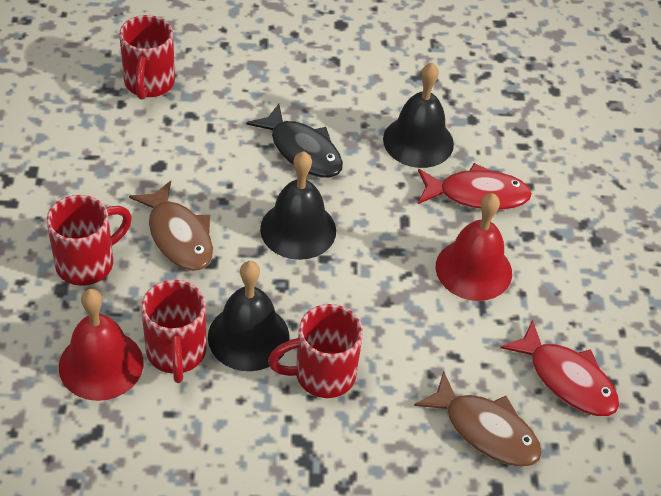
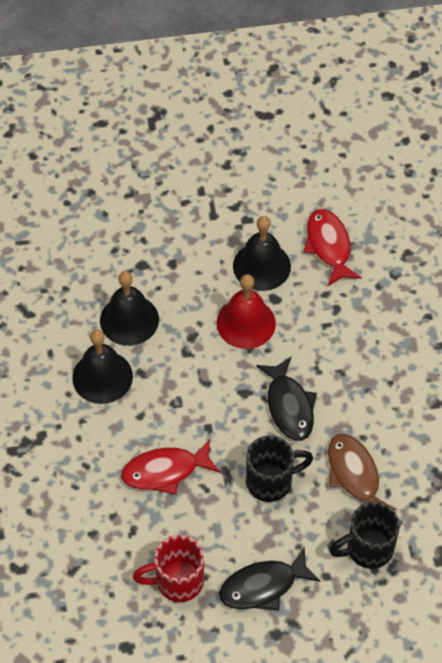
black fish: [246,104,343,178] = 1 -> [219,547,320,611] [256,356,317,441] = 2
black mug: none = 0 -> [246,435,313,502] [329,502,400,569] = 2
brown fish: [129,181,213,271] [414,371,542,467] = 2 -> [328,434,396,510] = 1
red bell: [59,289,144,401] [436,193,512,301] = 2 -> [216,274,276,349] = 1
red mug: [46,195,132,286] [119,15,175,100] [141,280,206,383] [268,304,363,398] = 4 -> [133,535,204,602] = 1

